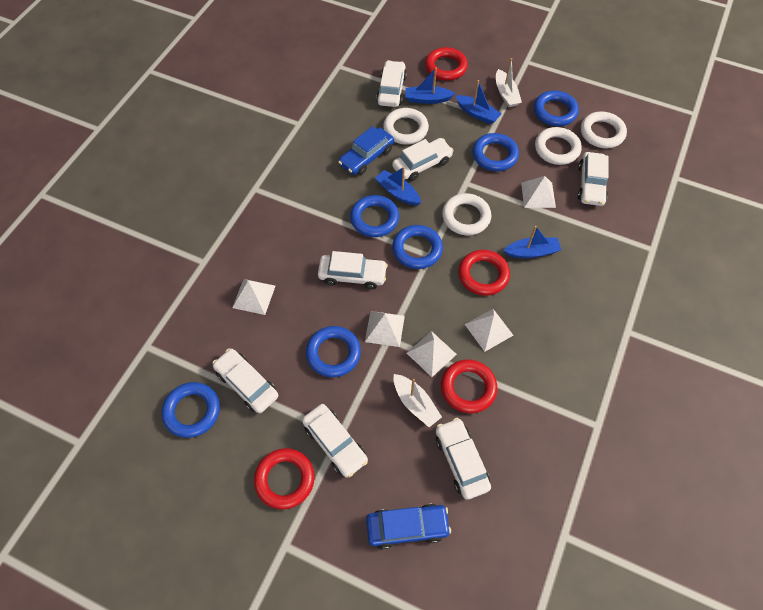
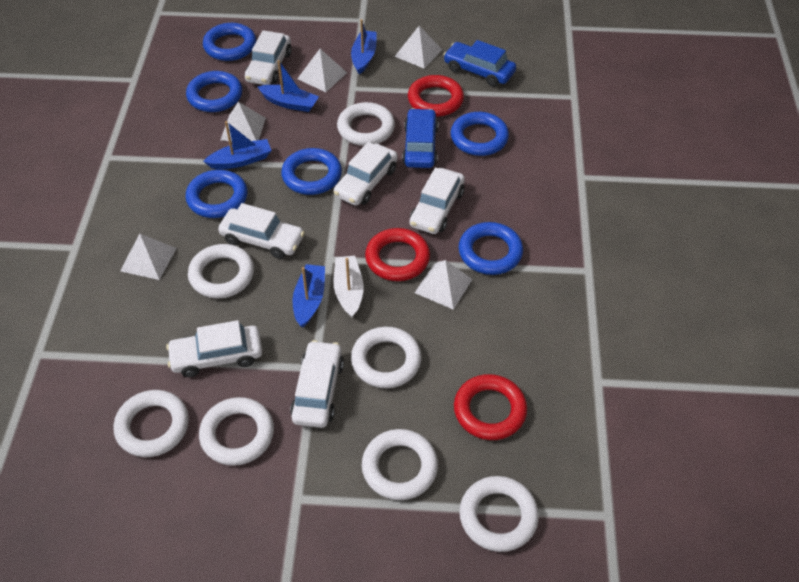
red ring: [254,448,315,510] [425,47,468,81] [441,360,497,413] [458,250,510,296] = 4 -> [365,228,430,281] [408,75,464,117] [454,374,527,440] = 3
white boat: [394,374,442,427] [496,58,522,107] = 2 -> [334,256,364,318] = 1
white car: [212,348,278,413] [302,404,368,478] [318,251,388,289] [376,60,407,107] [392,138,454,181] [436,418,491,500] [578,152,608,206] = 7 -> [166,320,262,377] [218,203,305,259] [245,30,292,85] [290,340,344,428] [333,142,398,206] [410,168,465,234] = 6
white ring: [383,108,429,144] [442,193,491,236] [535,127,582,165] [581,111,627,148] = 4 -> [113,390,189,457] [188,244,254,298] [199,397,274,466] [337,102,395,146] [351,327,421,388] [362,429,438,500] [459,476,539,552] = 7

